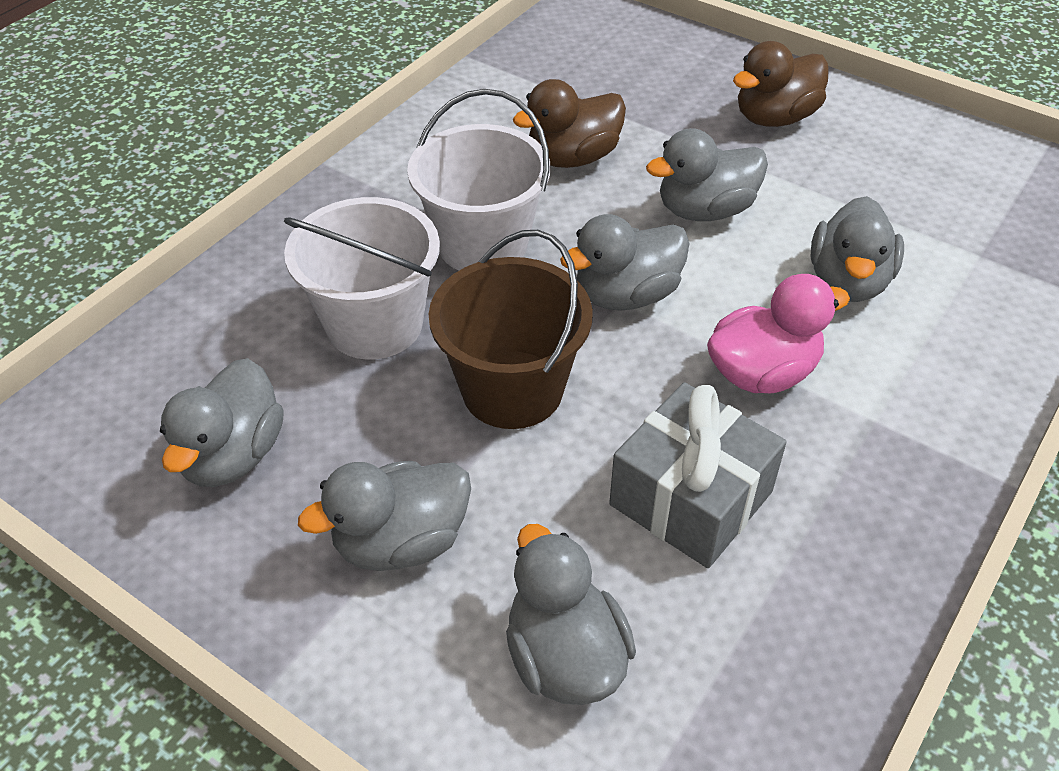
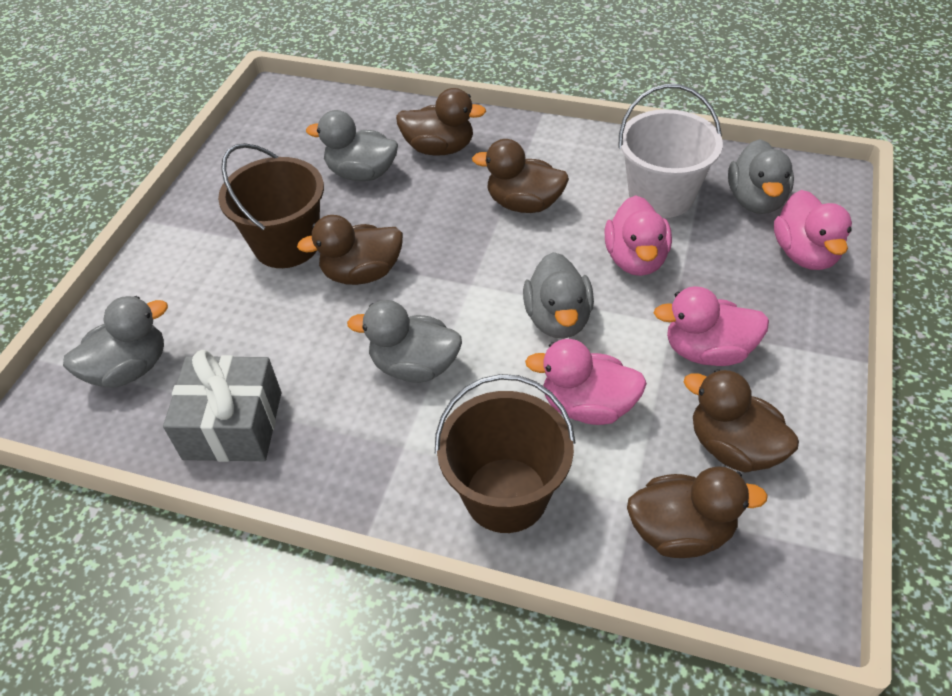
brown bucket: [429,230,593,429] = 1 -> [218,143,324,268] [435,374,576,533] = 2
brown duck: [513,79,626,168] [733,41,829,127] = 2 -> [297,215,403,285] [396,88,486,155] [472,139,569,213] [627,466,768,558] [684,369,799,472] = 5
grey duck: [160,358,284,487] [298,461,471,571] [506,524,636,705] [560,214,690,311] [646,128,768,221] [811,196,904,302] = 6 -> [63,296,168,388] [306,110,398,181] [347,300,462,383] [523,252,594,339] [728,139,794,214] = 5
pink duck: [707,274,850,393] = 1 -> [525,339,647,425] [605,195,672,276] [654,286,769,366] [774,190,852,270] = 4
white bucket: [284,197,440,360] [407,89,550,271] = 2 -> [618,84,723,218] = 1

